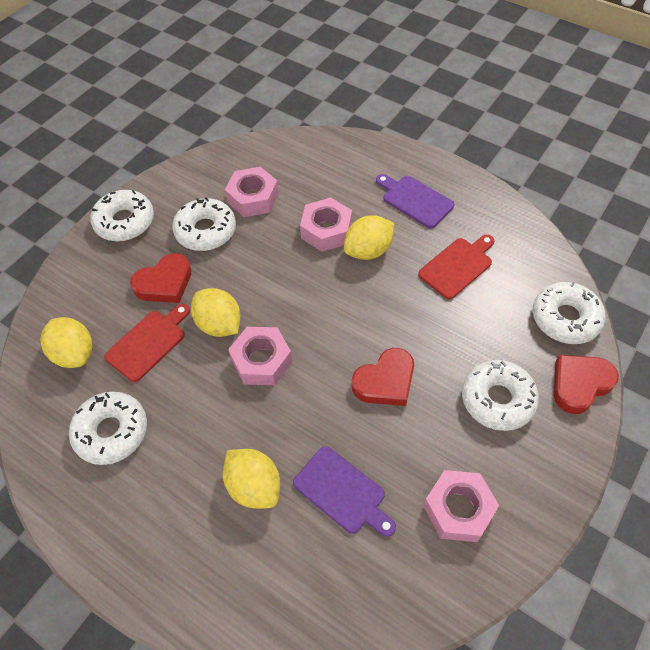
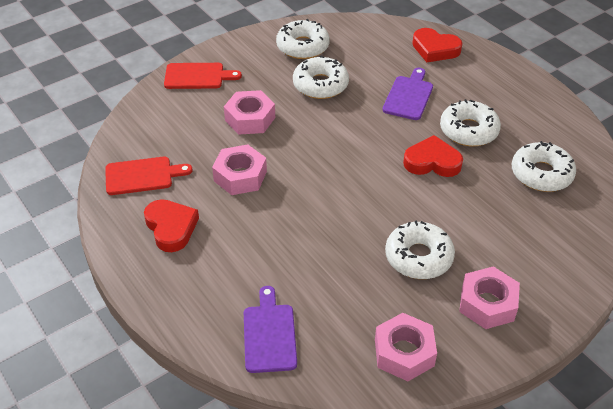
yellow lemon: [41,317,92,368] [191,288,241,337] [223,449,280,509] [344,215,394,260] = 4 -> none = 0

